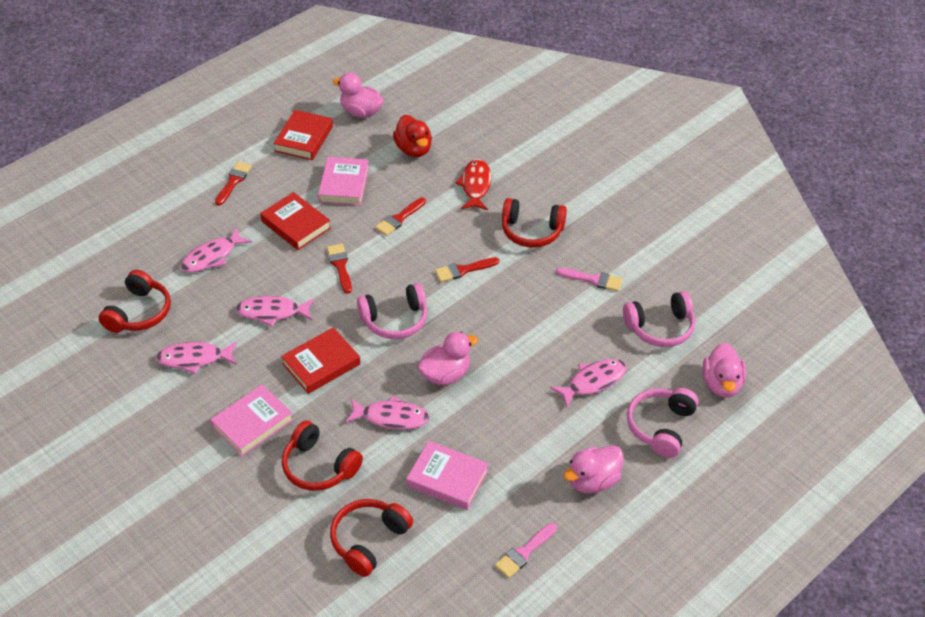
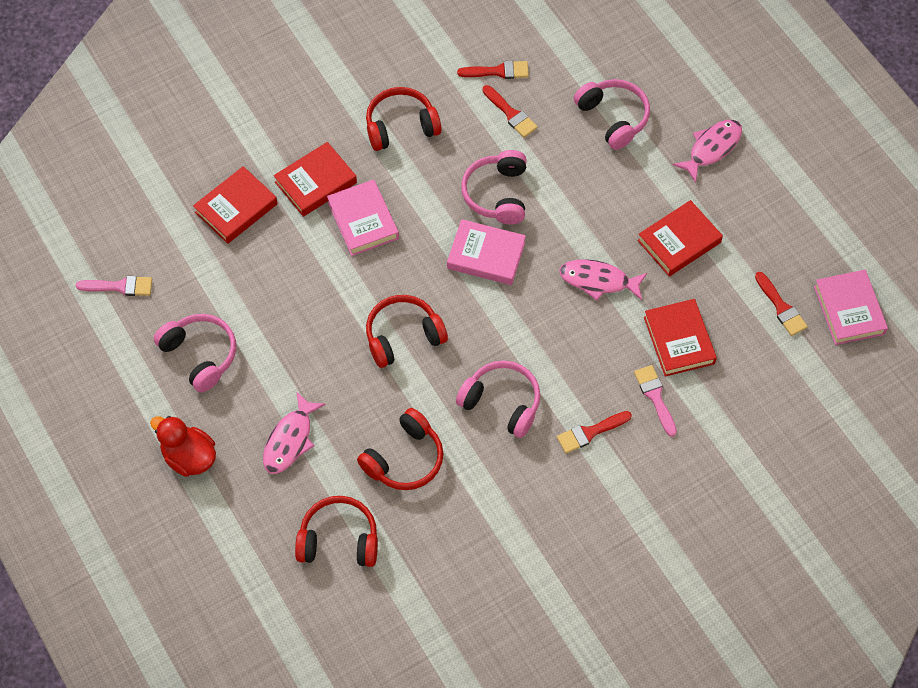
pink duck: [333,73,384,118] [417,332,478,385] [564,445,624,493] [703,343,746,398] = 4 -> none = 0
pink fish: [156,341,237,374] [181,228,252,272] [236,296,314,327] [345,395,430,430] [550,359,627,407] = 5 -> [263,391,326,474] [559,259,647,301] [673,120,742,183] = 3
pink headphones: [357,283,428,339] [623,291,695,347] [627,388,699,458] = 3 -> [153,314,236,393] [456,361,541,438] [461,150,527,225] [574,79,650,150] = 4
red book: [260,192,331,250] [273,110,333,160] [281,327,360,394] = 3 -> [193,166,278,244] [274,142,357,217] [637,200,723,277] [644,299,717,377] = 4
red fish: [455,159,491,210] = 1 -> none = 0

